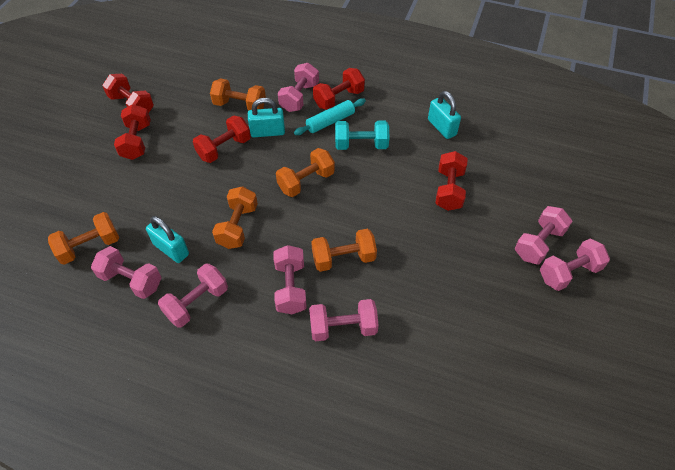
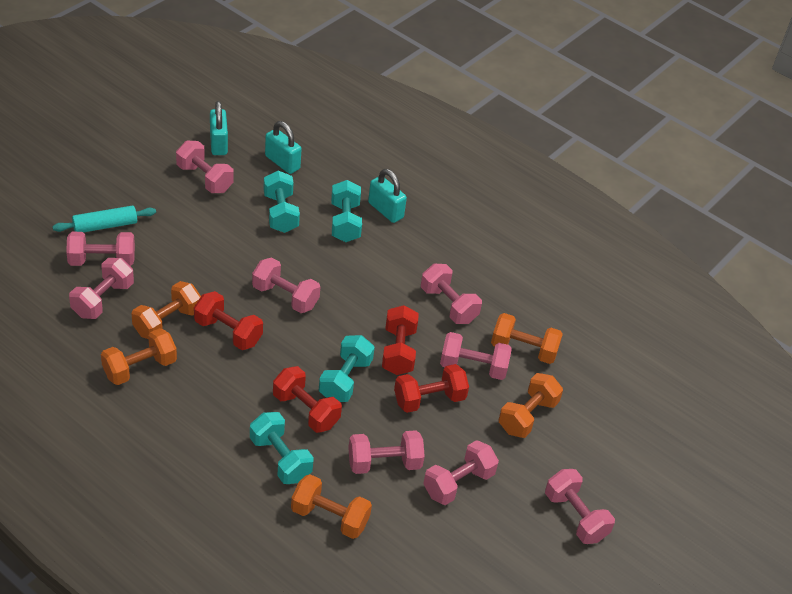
pink dumbbell: [91,246,162,299] [158,264,228,328] [273,245,307,314] [278,63,319,112] [309,299,379,341] [515,206,572,264] [540,239,610,291] = 7 -> [66,232,135,266] [69,258,134,319] [176,141,234,193] [252,257,320,313] [348,430,425,474] [421,264,482,324] [423,440,499,505] [440,332,512,380] [545,469,615,544] = 9
red dumbbell: [102,74,154,113] [114,104,151,160] [193,115,251,163] [313,68,365,110] [435,151,468,211] = 5 -> [194,291,263,350] [273,366,342,433] [382,305,419,375] [394,364,469,413] = 4
turquoise dumbbell: [335,121,389,150] = 1 -> [250,412,314,484] [263,171,300,233] [319,335,375,402] [331,180,362,242] = 4

